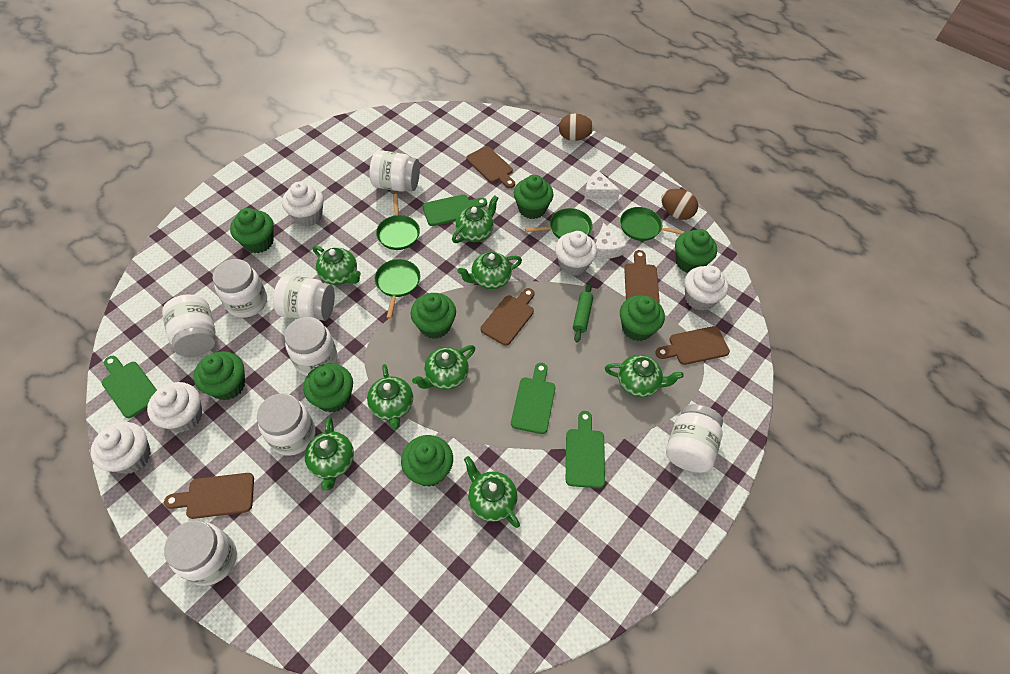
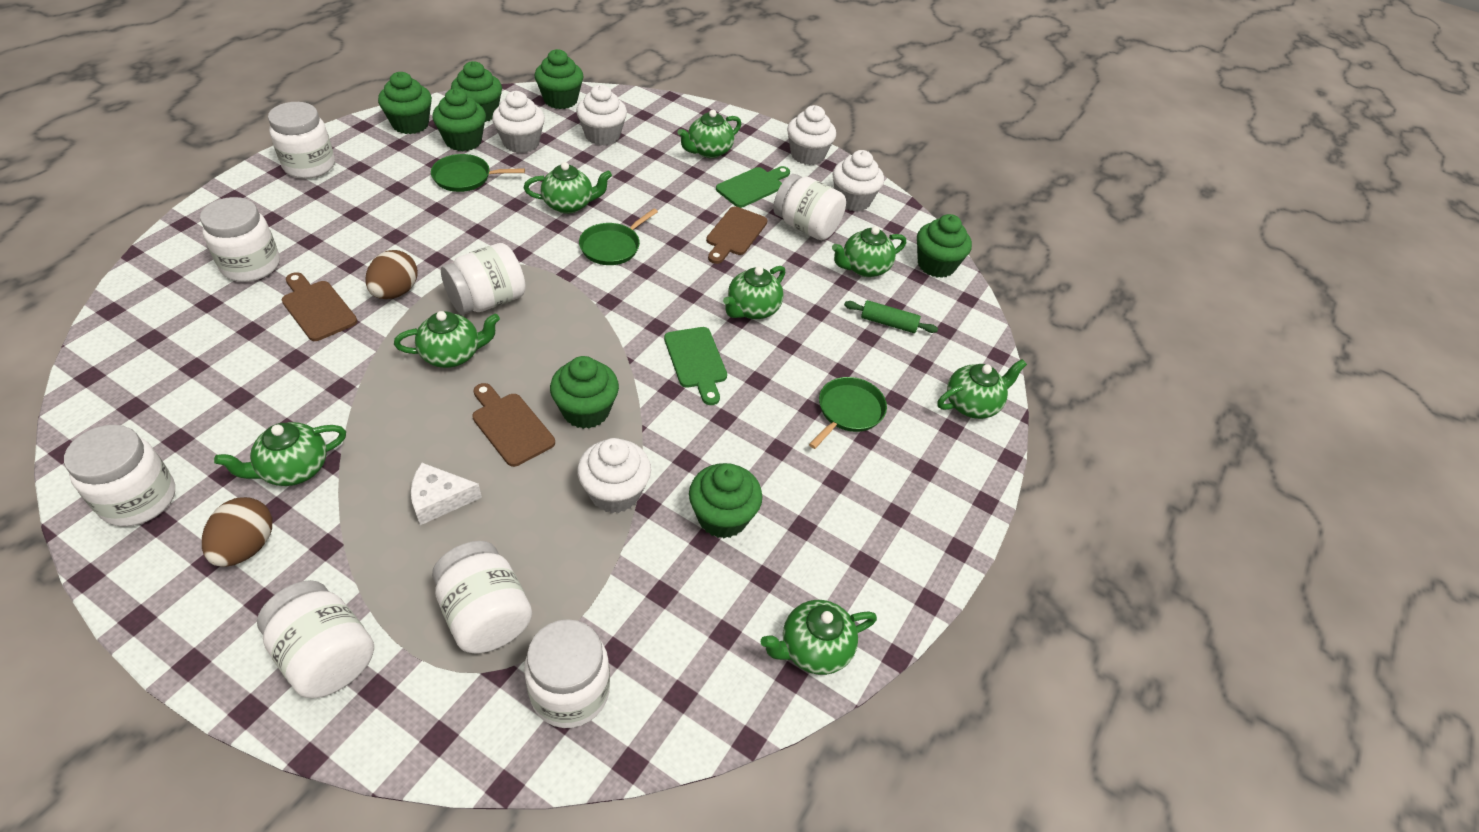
brown cutting board: [164,473,254,519] [466,146,515,188] [481,288,534,346] [624,250,660,303] [655,326,730,365] = 5 -> [282,272,357,341] [472,383,555,467] [706,206,768,264] = 3
green cupcake: [194,351,245,401] [230,208,274,253] [303,363,353,413] [401,435,453,487] [411,293,456,339] [514,175,554,219] [620,295,665,341] [675,229,717,273] = 8 -> [378,72,432,134] [432,88,486,151] [451,61,502,122] [534,49,584,109] [550,356,619,429] [689,463,762,538] [917,214,972,278] = 7
green cutting board: [102,356,157,418] [422,194,487,226] [511,363,556,434] [566,411,605,488] = 4 -> [664,327,727,405] [716,166,790,208] = 2
green pan: [375,259,420,319] [376,194,420,250] [525,208,593,238] [620,207,685,241] = 4 -> [431,154,525,192] [579,209,658,265] [809,377,887,449] = 3
white cheese: [585,170,620,199] [596,223,627,259] = 2 -> [411,463,482,525] = 1

